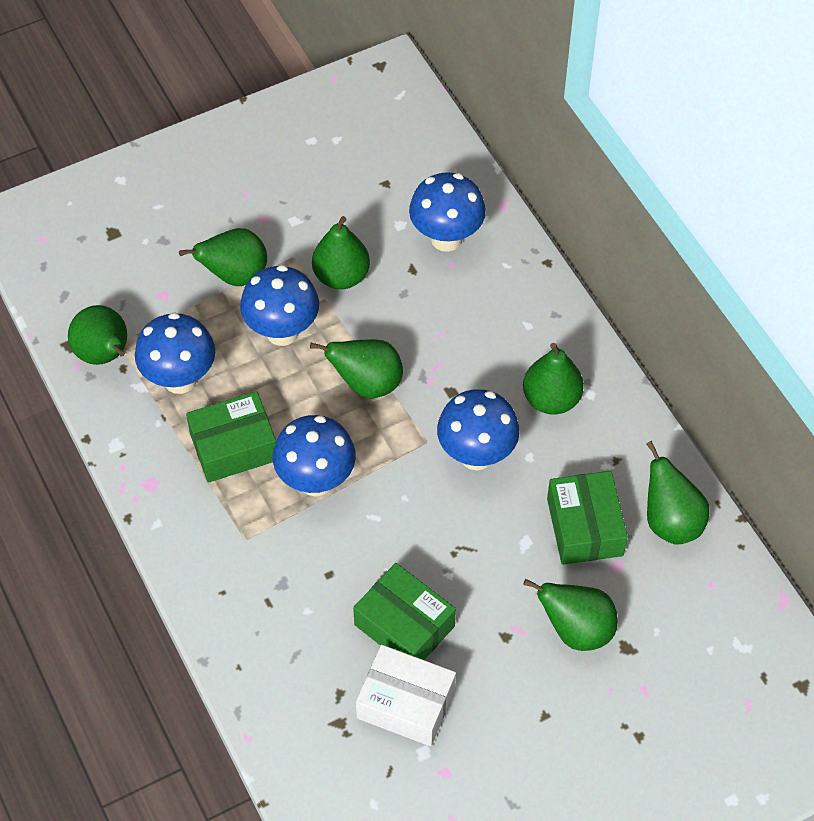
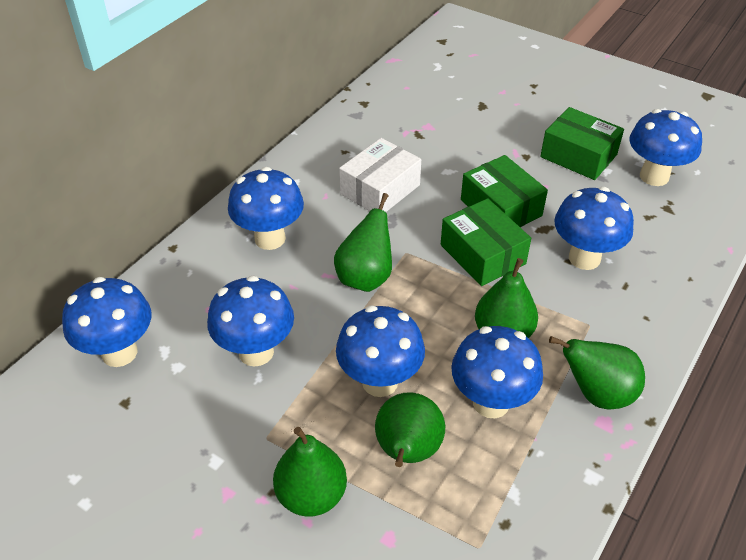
blue mushroom: [135,312,215,394] [240,265,319,346] [273,415,356,497] [409,172,486,252] [437,389,520,471] = 5 -> [62,277,151,367] [207,276,294,367] [228,167,304,250] [336,305,425,397] [451,326,543,418] [554,187,634,270] [630,109,702,186] = 7
green pear: [68,305,127,365] [179,228,267,286] [310,339,403,398] [312,216,370,289] [523,343,584,414] [523,579,618,651] [646,441,710,545] = 7 -> [273,427,347,517] [334,193,392,292] [375,392,445,467] [475,258,538,338] [549,336,645,410] = 5

